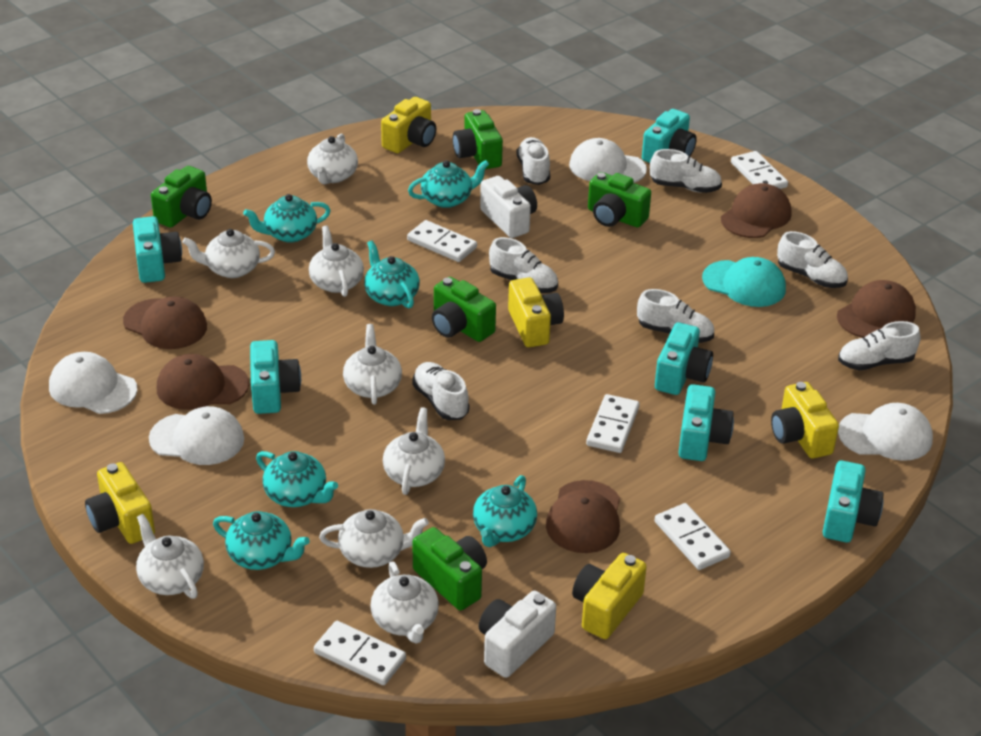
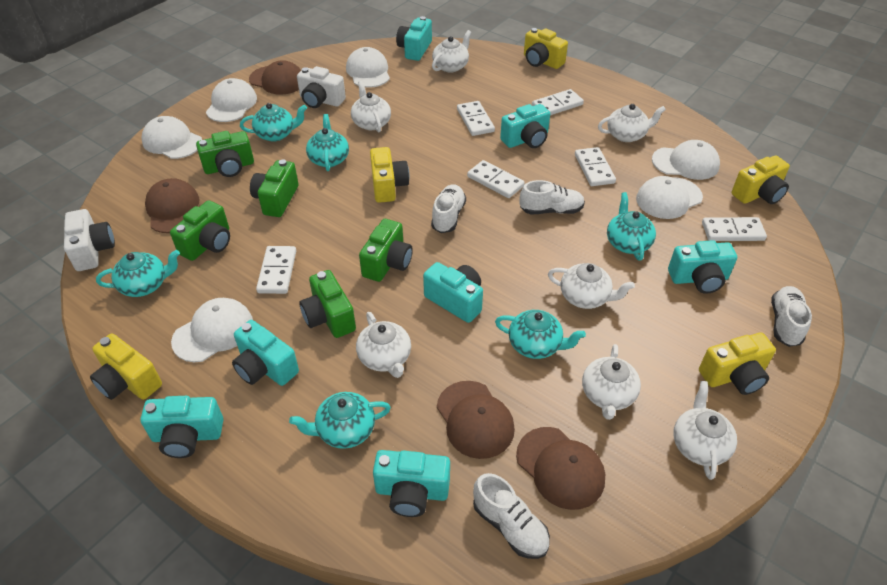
brown cap: [123,296,207,349] [157,354,249,410] [546,480,620,553] [721,183,791,238] [837,280,916,338] = 5 -> [145,178,200,233] [249,60,301,95] [437,381,515,459] [516,427,605,510] = 4
turquoise camera: [133,216,182,283] [250,340,301,414] [642,109,697,163] [655,322,713,395] [678,384,734,461] [823,461,884,542] = 6 -> [141,396,223,458] [232,320,299,386] [373,450,450,517] [396,16,432,61] [423,262,483,323] [500,104,550,148] [668,240,737,294] = 7
turquoise cap: [702,257,786,307] = 1 -> none = 0
white cap: [49,352,137,414] [149,406,244,465] [569,138,647,183] [838,403,933,461] = 4 -> [141,116,202,159] [171,298,253,362] [206,78,257,122] [346,47,390,88] [636,176,703,219] [652,140,720,180] = 6
white domino: [314,621,406,685] [407,220,477,262] [586,394,640,453] [654,503,731,570] [731,151,788,189] = 5 -> [256,246,296,294] [457,101,495,136] [467,160,525,198] [532,89,584,115] [575,147,616,186] [702,217,767,241] = 6
white shoe: [412,362,469,420] [489,237,558,293] [516,137,550,185] [637,289,714,343] [650,149,722,193] [777,231,848,288] [838,321,921,370] = 7 -> [431,184,466,233] [473,473,550,559] [520,180,585,214] [771,286,812,347] = 4
white teapot: [136,514,204,599] [182,229,275,278] [307,133,358,184] [309,226,364,297] [319,509,429,568] [343,324,402,405] [370,562,439,643] [383,407,445,495] = 8 -> [351,81,391,132] [356,312,411,378] [432,30,471,73] [548,263,635,309] [582,344,641,420] [598,104,666,142] [673,381,737,480] = 7

